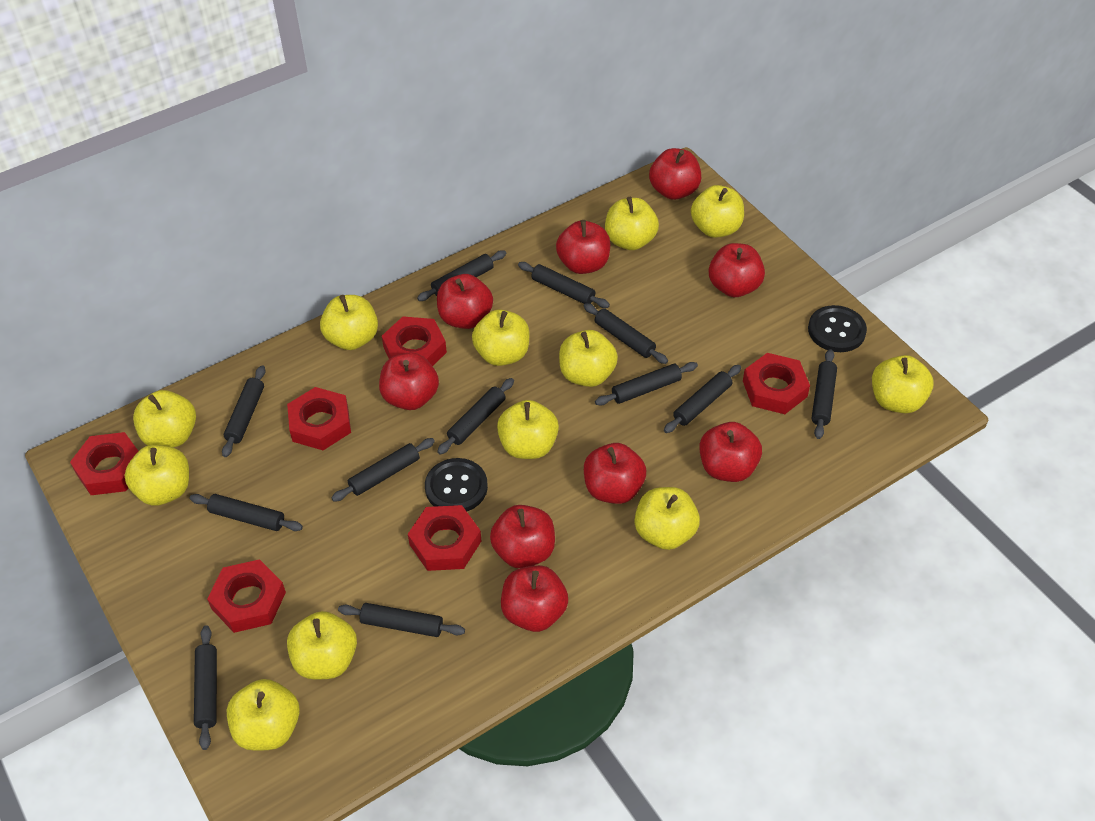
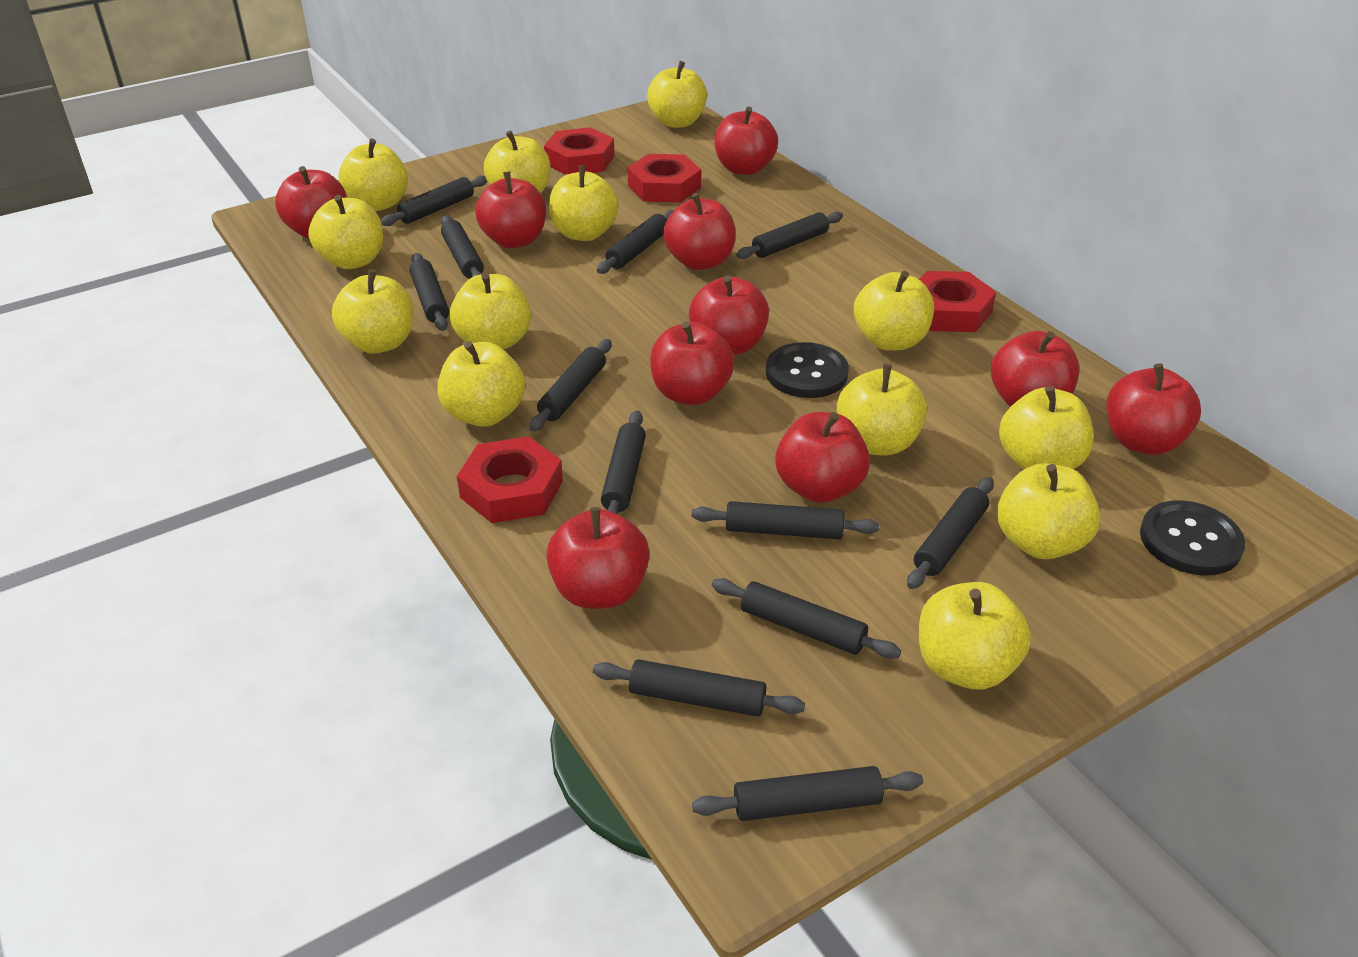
red apple: [379,352,439,410] [437,274,493,329] [490,505,555,568] [501,565,568,632] [556,220,610,274] [584,443,646,504] [649,148,701,200] [699,422,762,482] [709,243,765,297] = 9 -> [275,166,347,238] [475,172,546,248] [546,507,650,609] [650,321,734,405] [663,193,736,270] [689,275,769,355] [714,107,778,175] [775,412,870,503] [991,331,1079,407] [1106,363,1201,455] = 10
red nut: [70,432,139,495] [207,559,286,633] [287,387,351,450] [382,316,447,366] [408,505,481,571] [743,353,810,414] = 6 -> [457,436,563,523] [544,127,615,175] [627,154,701,203] [919,271,996,332] = 4
yellow apple: [124,445,189,506] [133,390,196,447] [227,679,300,751] [287,611,357,679] [320,295,378,350] [472,309,530,366] [497,400,559,459] [559,330,618,387] [605,197,659,250] [635,487,700,550] [691,185,744,238] [872,355,933,413] = 12 -> [308,195,383,269] [332,269,414,354] [338,139,408,211] [437,341,525,427] [450,273,531,350] [484,130,550,194] [549,165,619,241] [647,61,707,128] [837,364,927,456] [854,271,934,350] [919,582,1031,689] [997,463,1101,559] [999,386,1094,470] = 13

